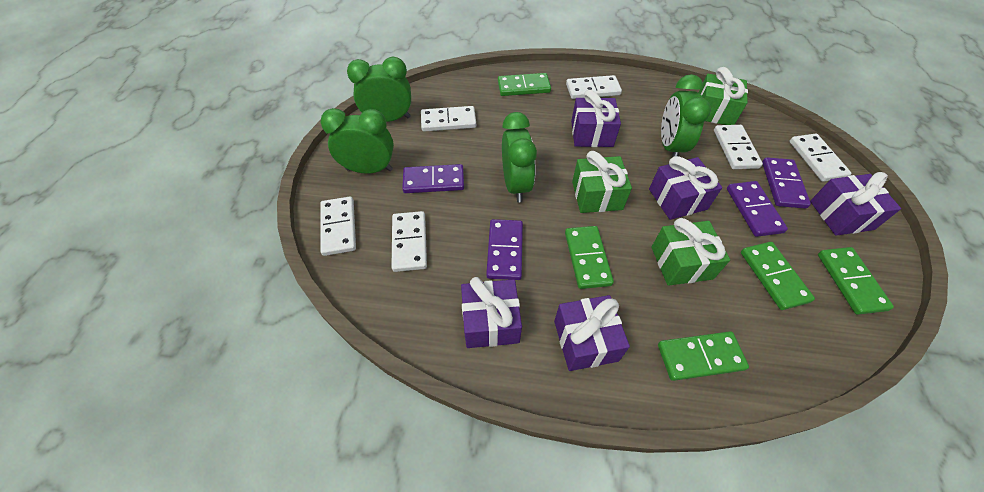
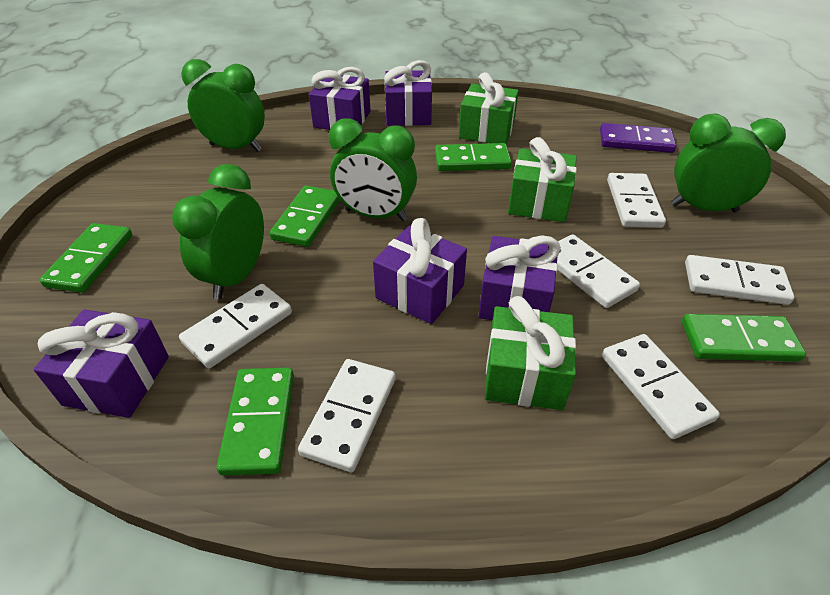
purple domino: [402,164,464,193] [486,219,523,280] [727,181,788,237] [762,157,811,209] = 4 -> [600,123,676,153] = 1

